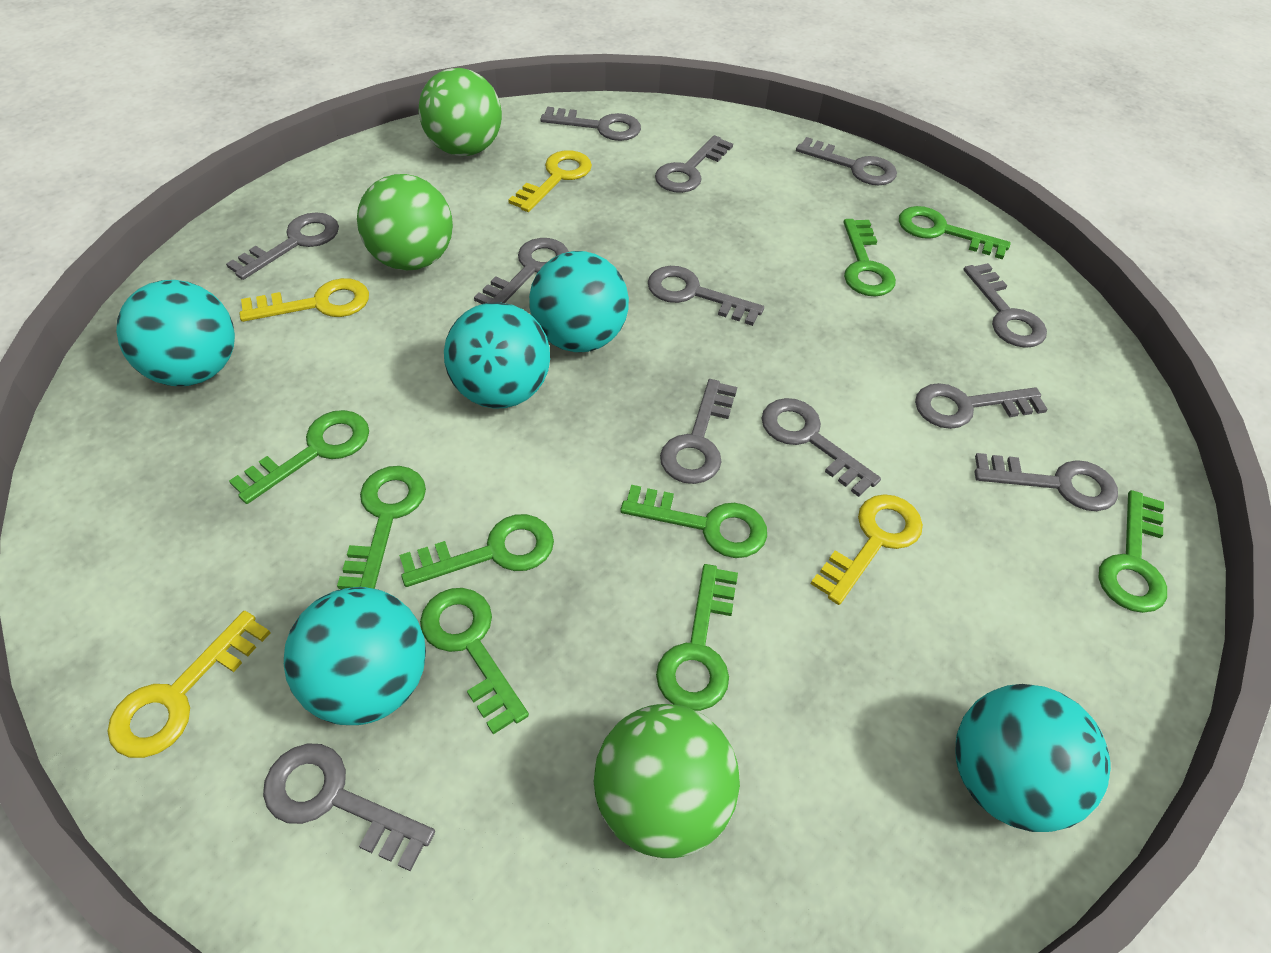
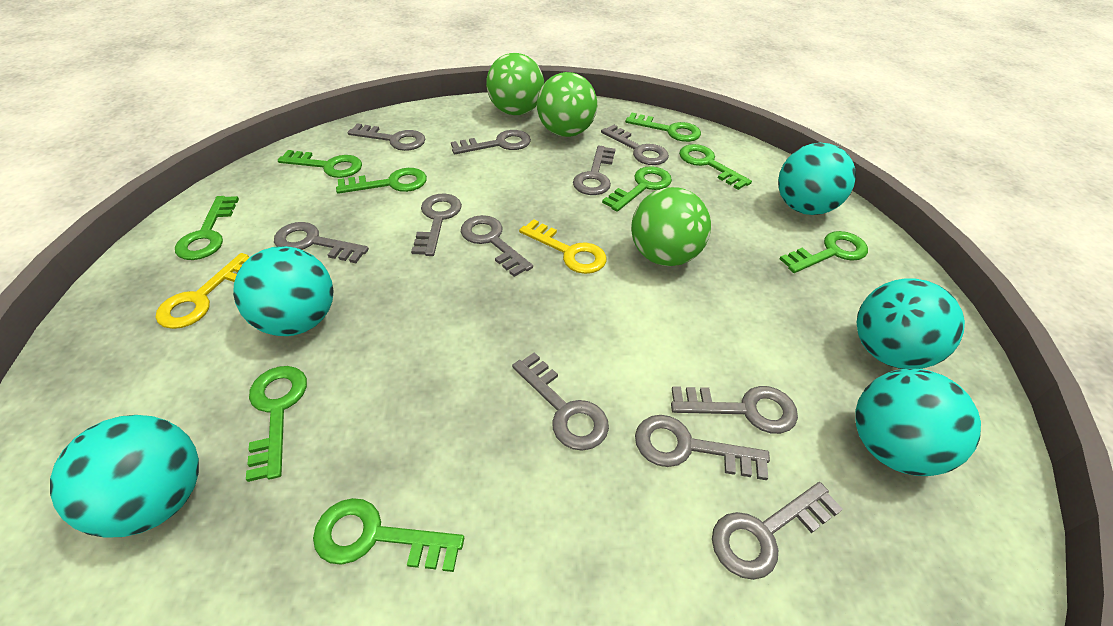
grey key: [226,212,339,280] [263,743,435,871] [474,238,569,304] [540,107,641,141] [648,266,764,326] [655,135,733,193] [660,379,737,484] [761,398,881,497] [796,137,897,185] [915,383,1048,429] [964,263,1047,348] [975,453,1118,511] = 12 -> [274,222,369,263] [348,124,425,151] [411,193,462,256] [451,130,531,154] [461,215,533,277] [512,352,609,451] [573,146,615,195] [601,125,669,165] [635,415,770,480] [671,386,798,434] [712,482,843,580] = 11
yellow key: [108,611,270,758] [239,278,369,322] [508,150,592,212] [811,494,923,605] = 4 -> [156,253,250,329] [519,219,606,274] = 2

